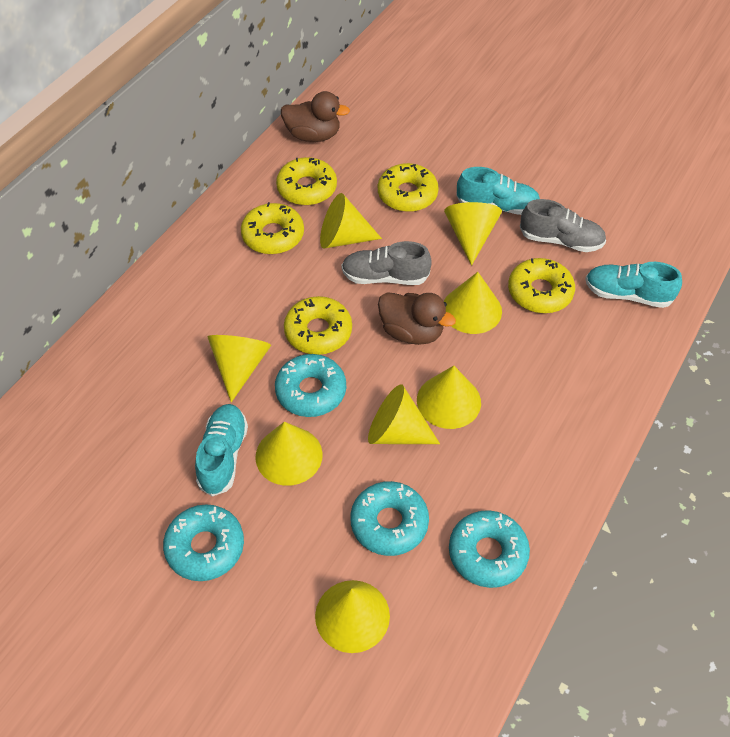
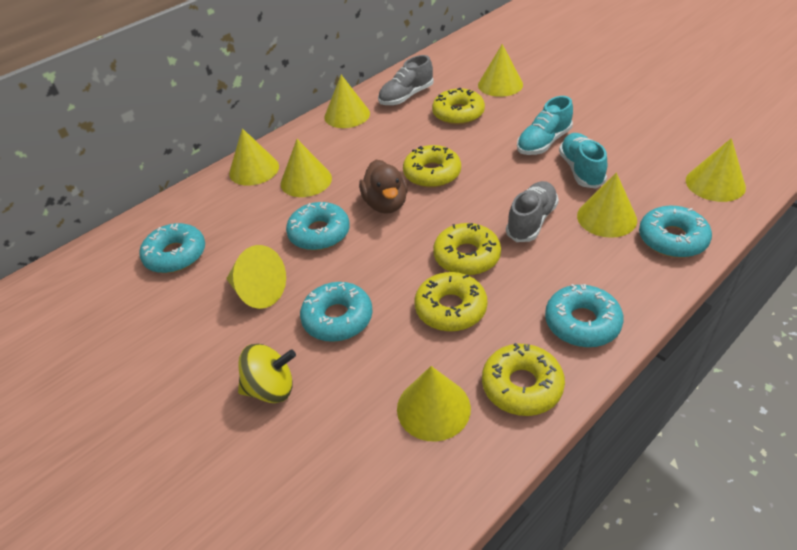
brown duck: [281,91,350,142] [378,292,456,345] = 2 -> [359,160,408,214] = 1
turquoise donut: [163,504,244,581] [275,354,346,417] [350,481,429,556] [449,510,530,588] = 4 -> [139,223,205,273] [286,202,350,251] [300,282,372,342] [545,284,624,347] [639,206,712,258] = 5
turquoise shoe: [195,404,248,496] [456,167,540,215] [585,262,682,308] = 3 -> [517,96,573,155] [559,133,607,189] = 2
yellow spinning top: none = 0 -> [238,344,296,403] = 1

